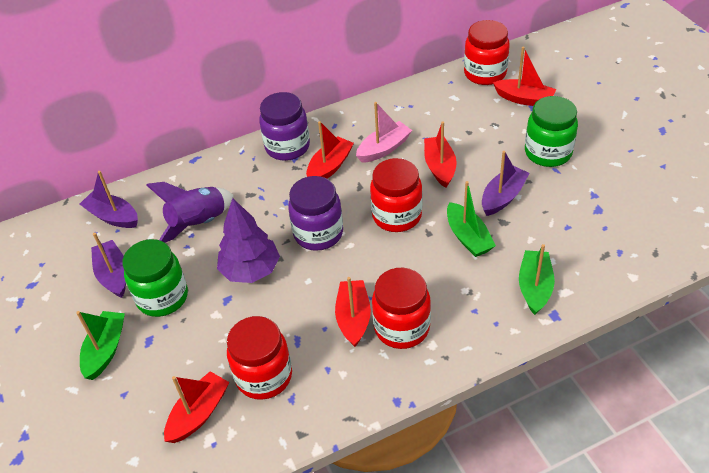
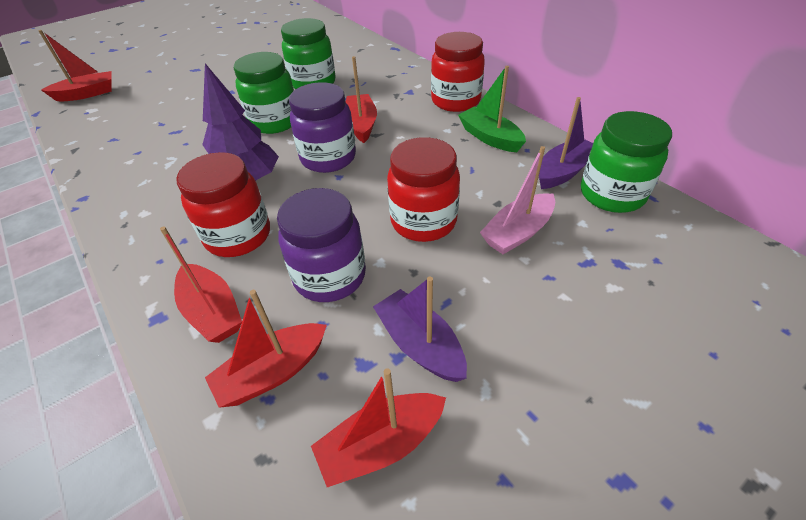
green boat: [76,311,125,380] [447,181,496,257] [519,244,555,315] = 3 -> [458,66,526,152] = 1
green jar: [122,239,188,317] [525,96,578,167] = 2 -> [234,52,294,134] [281,18,336,89] [581,111,672,213] = 3
purple boat: [80,171,138,228] [91,233,126,298] [482,151,529,216] = 3 -> [373,277,467,382] [539,97,593,189] = 2
purple rocket: [146,182,234,243] = 1 -> none = 0
red jar: [227,316,292,400] [370,158,422,232] [372,268,431,349] [464,20,510,85] = 4 -> [176,152,270,257] [387,137,460,242] [431,32,485,112] = 3

